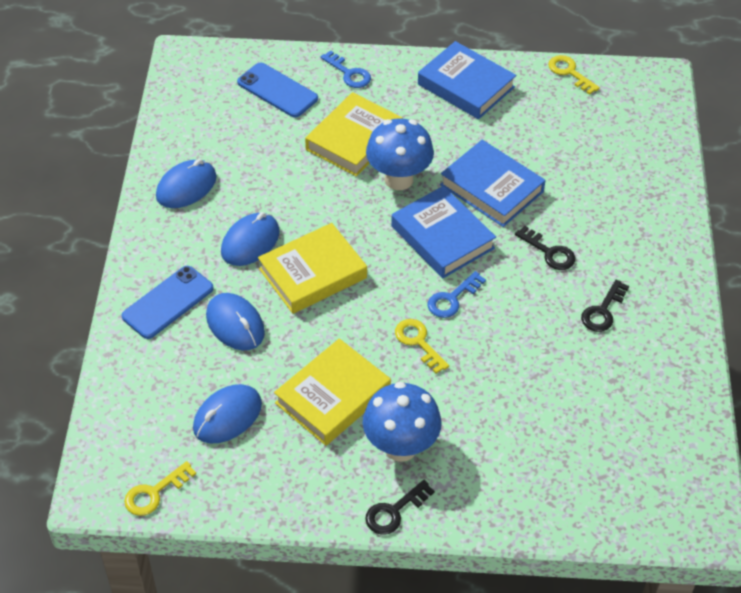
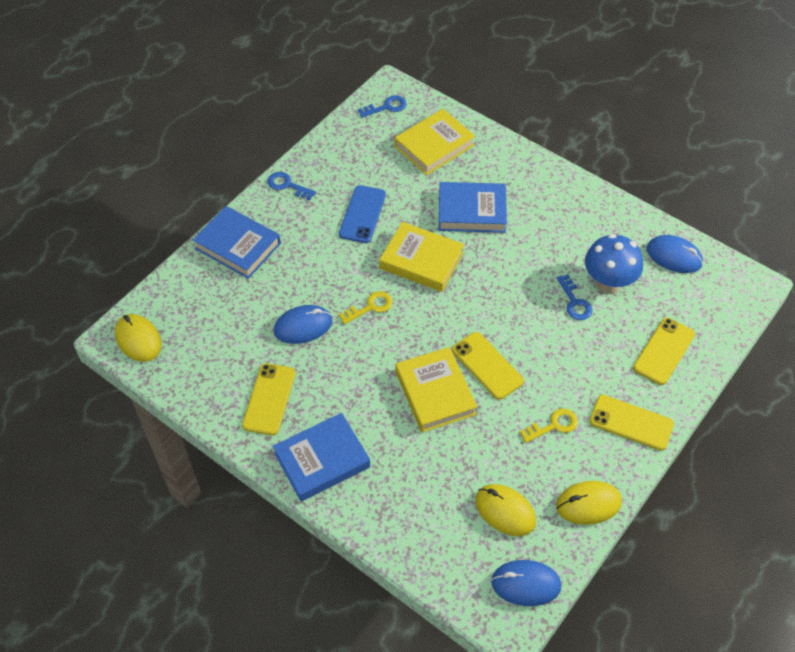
black key: [365,480,435,535] [515,225,576,270] [581,280,629,332] = 3 -> none = 0
blue key: [321,50,371,88] [428,271,486,318] = 2 -> [268,172,316,200] [358,95,406,118] [557,274,593,320] = 3
blue mouse: [156,159,217,208] [193,384,262,444] [206,293,265,350] [221,212,280,266] = 4 -> [274,305,332,344] [491,560,561,606] [647,235,703,273] = 3
blue mushroom: [363,382,442,462] [366,118,434,190] = 2 -> [585,234,643,294] = 1
blue phone: [122,266,214,339] [237,62,318,118] = 2 -> [339,185,386,243] = 1
yellow key: [124,461,196,516] [395,319,449,374] [548,55,600,95] = 3 -> [339,291,393,324] [520,408,578,443] = 2
yellow mouse: none = 0 -> [115,314,162,362] [475,484,536,536] [556,481,622,525] = 3
yellow phone: none = 0 -> [242,363,296,435] [452,332,524,400] [589,395,674,451] [633,318,695,385] = 4

